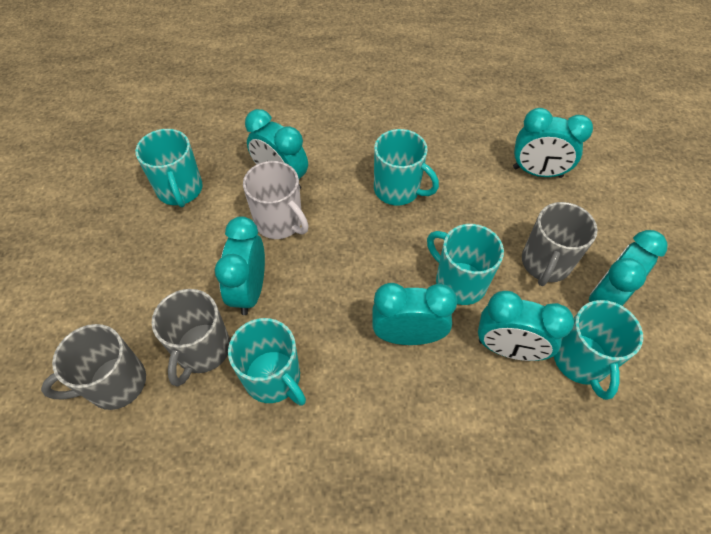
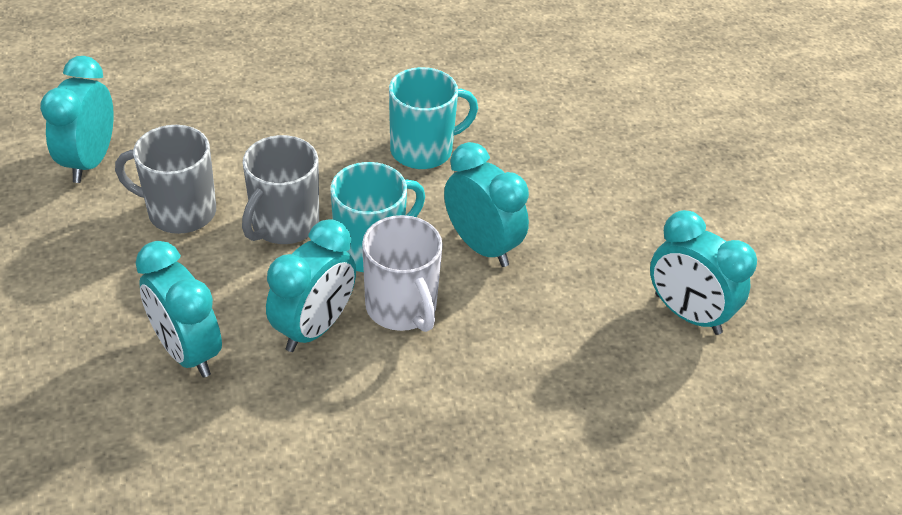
grey mug: [41,324,146,410] [152,289,230,387] [522,202,598,286] = 3 -> [115,125,216,234] [242,135,319,244] = 2
turquoise clock: [215,216,265,315] [245,109,308,189] [372,283,457,345] [478,291,574,361] [513,108,593,178] [589,230,667,306] = 6 -> [40,56,114,183] [136,241,222,378] [266,219,356,352] [444,142,529,267] [650,210,757,335] = 5
turquoise mug: [135,129,203,207] [228,318,306,406] [374,129,439,205] [427,224,504,305] [554,300,643,400] = 5 -> [330,162,425,272] [389,67,478,169] = 2

